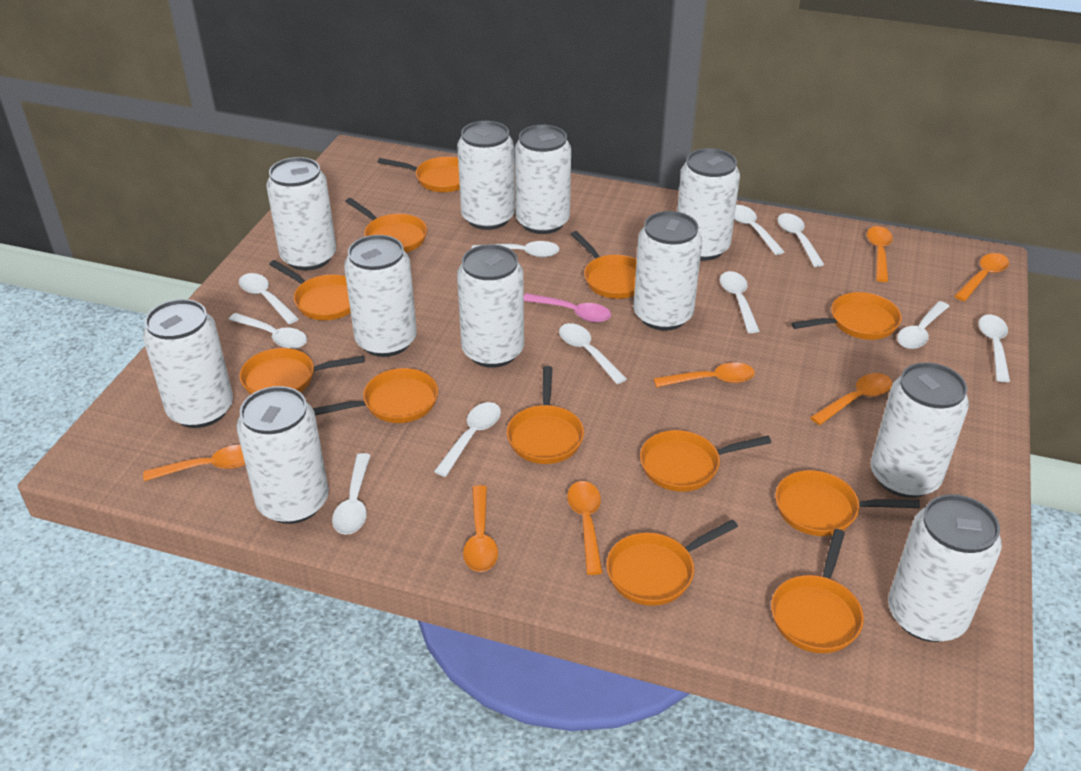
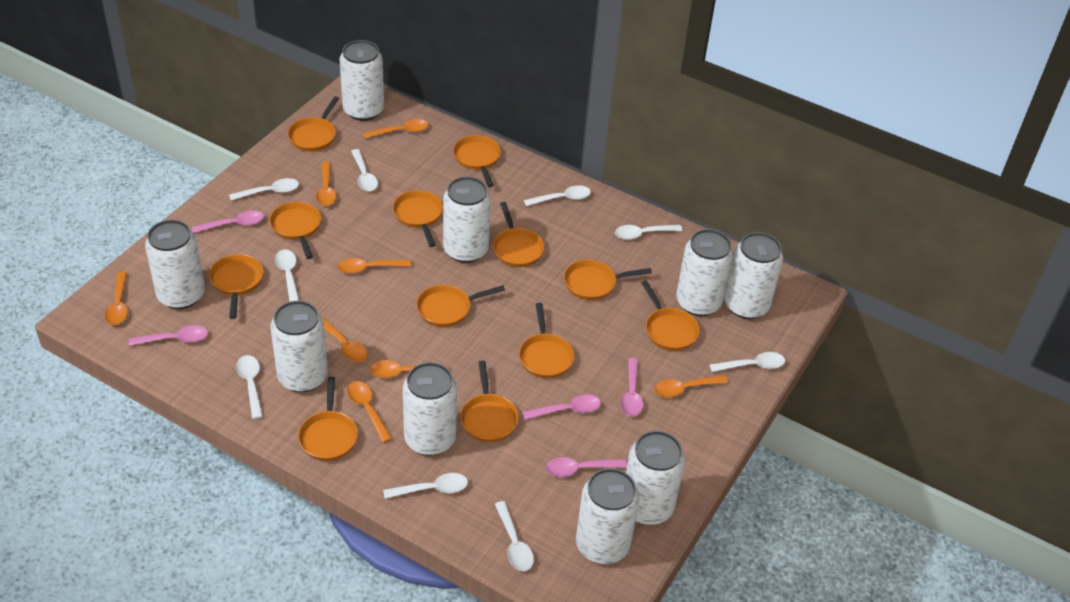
orange spoon: [143,445,245,481] [463,485,498,572] [567,481,603,575] [653,363,755,387] [810,373,892,425] [867,226,893,282] [954,253,1009,301] = 7 -> [105,272,128,325] [316,162,336,206] [321,316,368,362] [337,258,411,274] [347,381,392,443] [363,119,428,139] [370,360,449,378] [654,375,728,398] = 8
pink spoon: [524,293,611,322] = 1 -> [129,325,208,346] [192,210,264,233] [522,394,601,420] [545,457,627,477] [620,358,643,417] = 5
white can: [143,299,233,428] [237,386,329,524] [266,157,336,271] [344,235,417,357] [457,121,515,230] [457,244,524,368] [514,125,571,234] [634,211,702,331] [677,148,740,261] [871,362,969,498] [888,494,1002,642] = 11 -> [145,220,205,309] [270,301,328,392] [339,40,384,121] [403,362,457,455] [443,177,491,263] [576,468,640,564] [626,431,685,525] [676,229,733,316] [724,232,783,319] = 9
white spoon: [228,313,307,349] [239,273,299,324] [332,453,371,535] [434,402,501,477] [471,241,560,257] [559,323,627,384] [720,271,759,333] [734,205,785,255] [778,213,825,267] [897,301,949,349] [979,315,1010,382] = 11 -> [229,178,299,201] [236,355,263,419] [275,250,299,302] [351,149,378,191] [383,473,468,499] [495,501,534,571] [524,185,591,206] [615,225,683,240] [710,352,785,372] = 9

